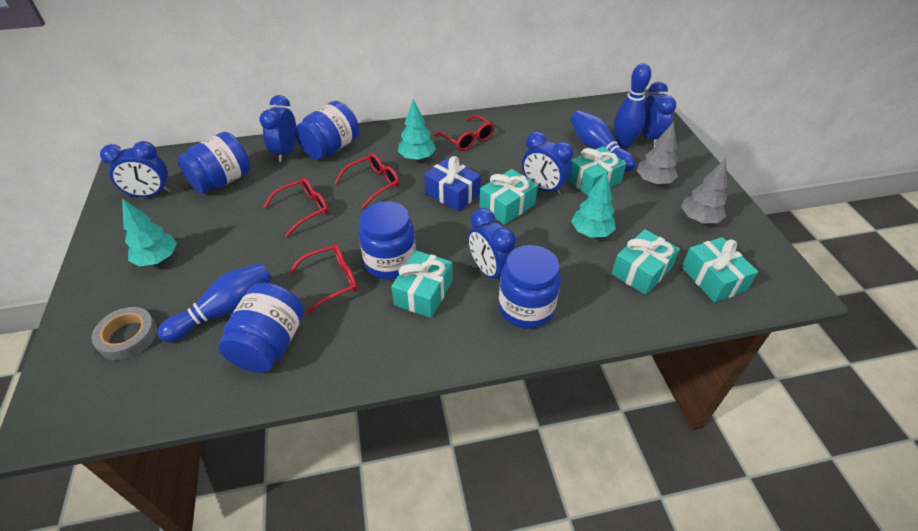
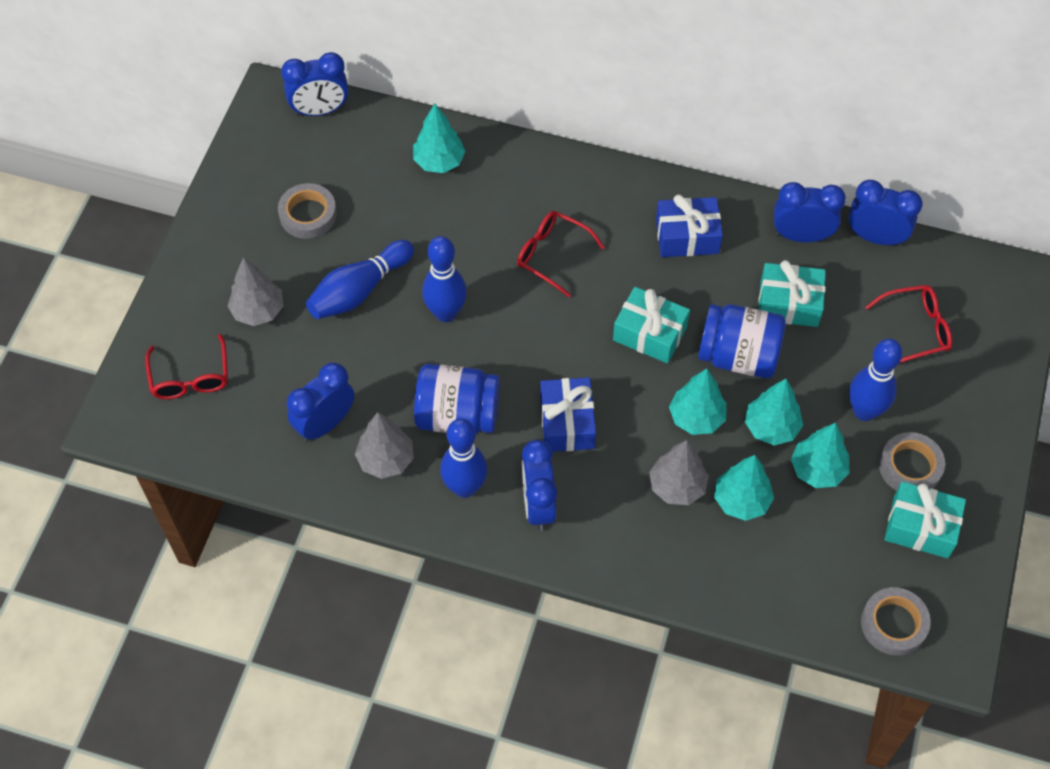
blue bowling pin: [157,263,272,342] [570,110,636,171] [614,63,651,148] = 3 -> [306,240,414,319] [422,236,467,322] [440,418,488,498] [849,339,902,421] = 4
blue gift: [424,156,481,212] = 1 -> [540,378,596,452] [656,194,723,257] = 2
blue jar: [177,132,251,194] [218,283,304,373] [295,101,359,159] [358,201,416,280] [499,245,561,329] = 5 -> [414,364,500,434] [698,304,786,378] = 2
grey tape: [91,307,157,360] = 1 -> [278,183,337,239] [861,587,931,656] [879,432,945,491] = 3
grey tree: [637,122,678,185] [681,159,727,223] = 2 -> [228,257,284,326] [355,412,414,479] [649,440,709,505] = 3
red glasses: [264,177,329,237] [288,244,357,314] [335,153,400,209] [433,115,494,151] = 4 -> [145,334,228,399] [517,211,605,297] [865,285,952,363] = 3
turquoise gift: [391,250,453,318] [479,169,538,225] [568,146,627,197] [611,229,680,295] [682,237,758,303] = 5 -> [613,287,690,363] [758,260,826,327] [884,481,966,558] = 3
turquoise tree: [122,198,177,266] [398,99,436,161] [571,172,616,238] = 3 -> [413,104,465,173] [669,369,727,435] [714,455,774,521] [745,379,803,446] [791,423,849,488] = 5

